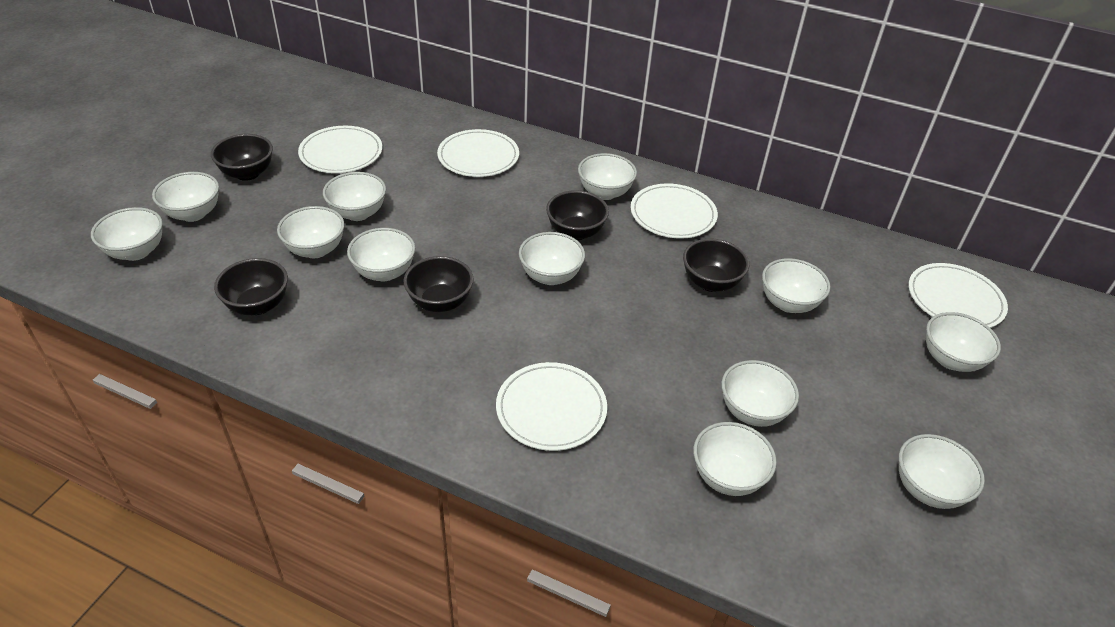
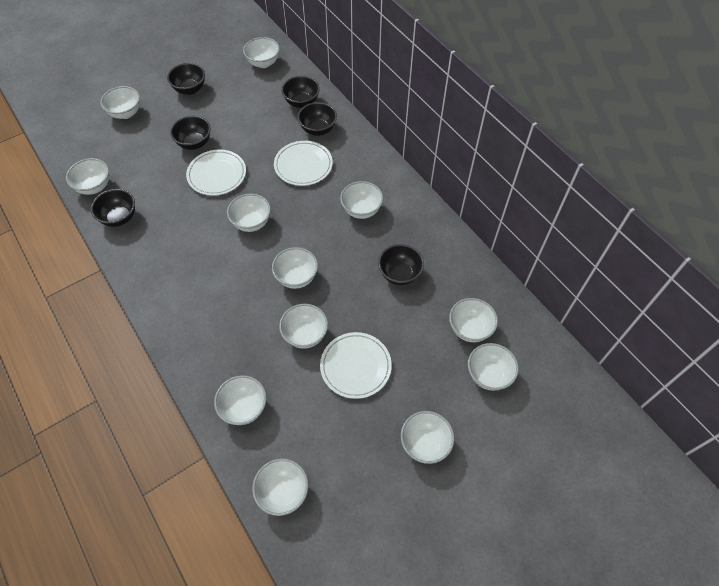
black bowl: [211,134,273,181] [214,258,288,315] [404,256,474,312] [546,190,609,240] [683,239,749,292] = 5 -> [91,189,135,227] [167,63,205,95] [170,116,211,150] [281,76,320,108] [297,102,337,136] [378,244,424,285] = 6
white plate: [298,126,383,173] [437,129,519,177] [496,362,607,451] [630,183,718,238] [908,263,1008,328] = 5 -> [186,149,246,196] [274,141,333,186] [320,332,392,399] = 3

